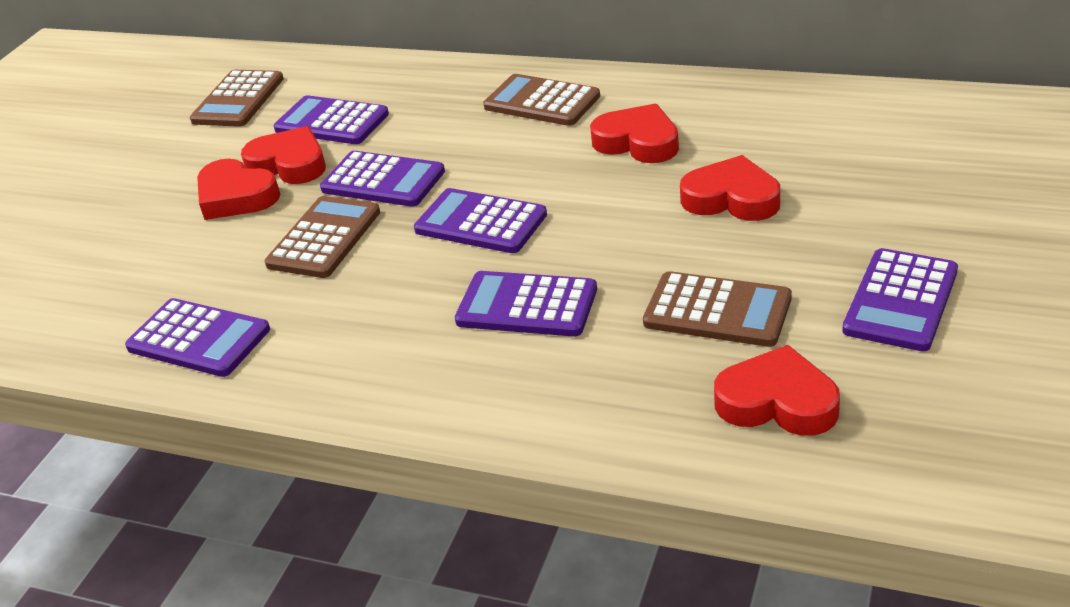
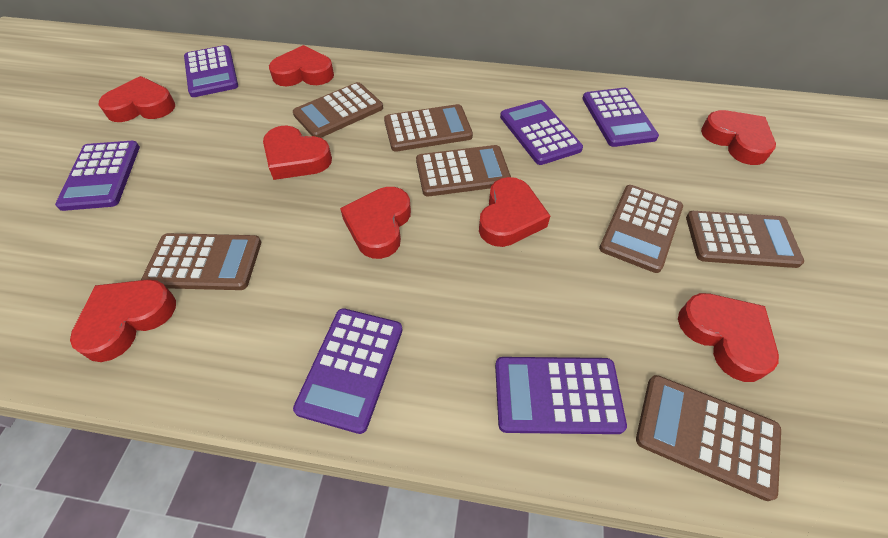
brown calculator: [190,70,284,127] [265,196,380,278] [483,74,600,126] [643,271,792,347] = 4 -> [141,233,261,290] [293,82,383,138] [384,104,473,152] [416,145,511,196] [599,185,683,273] [636,375,781,501] [686,211,804,268] = 7
red heart: [197,159,280,220] [241,126,326,184] [590,103,679,163] [680,155,780,221] [714,345,840,436] = 5 -> [70,279,176,362] [98,76,175,122] [263,125,332,180] [269,45,334,86] [340,187,411,259] [479,177,550,247] [678,293,779,382] [701,110,776,165] = 8

